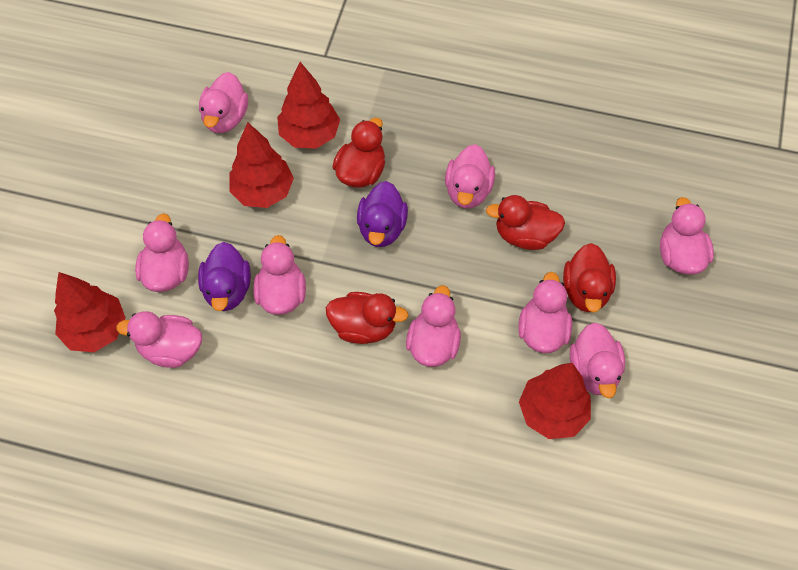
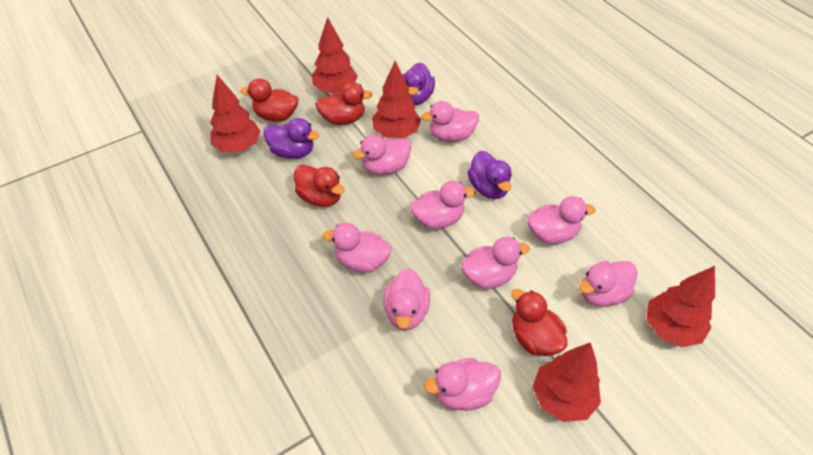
purple duck: [198,242,251,311] [357,181,408,247] = 2 -> [263,118,320,159] [402,62,435,105] [468,151,512,199] = 3
red tree: [54,272,126,352] [229,122,294,208] [277,62,340,149] [519,363,591,439] = 4 -> [210,75,261,152] [312,17,358,93] [372,61,421,138] [532,342,601,422] [647,266,715,347] = 5

